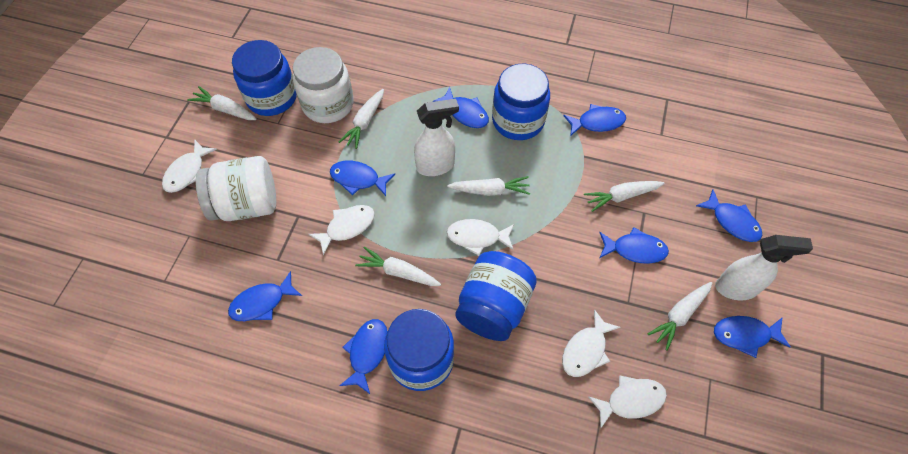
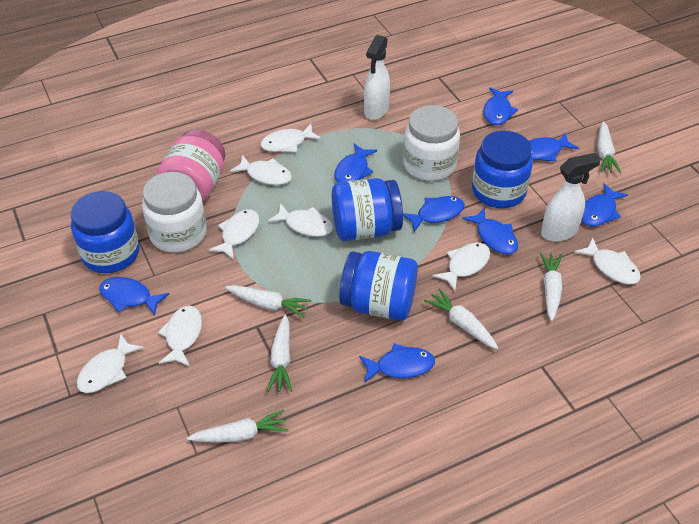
pink jar: none = 0 -> [156,129,225,203] = 1
white fish: [162,140,217,193] [309,205,375,256] [447,219,514,256] [562,309,621,377] [588,375,667,429] = 5 -> [77,333,144,393] [158,306,202,367] [209,209,259,260] [230,155,292,185] [260,124,321,152] [268,203,333,237] [432,242,490,291] [575,238,641,284] = 8

